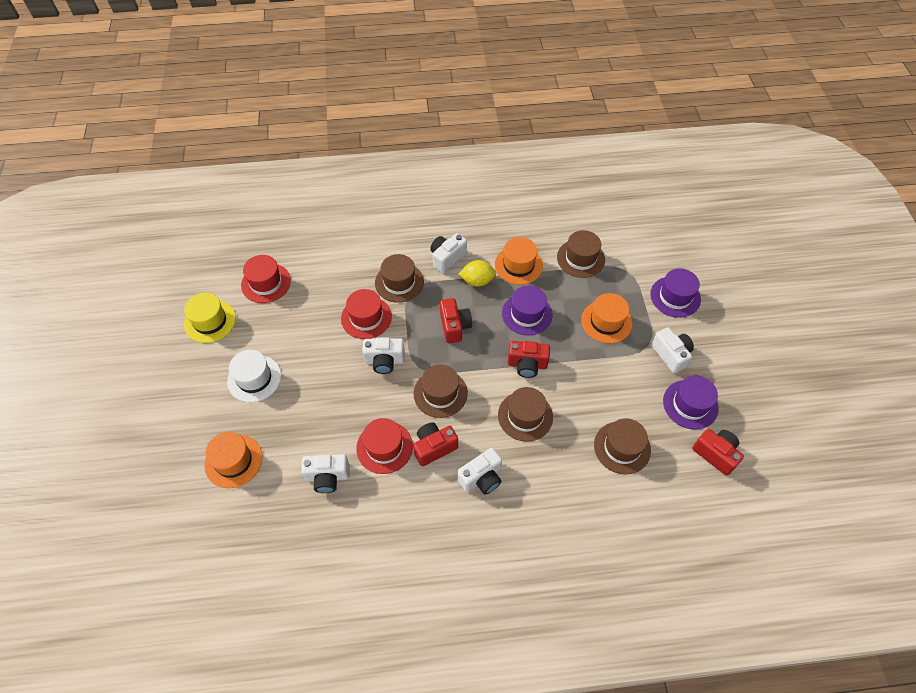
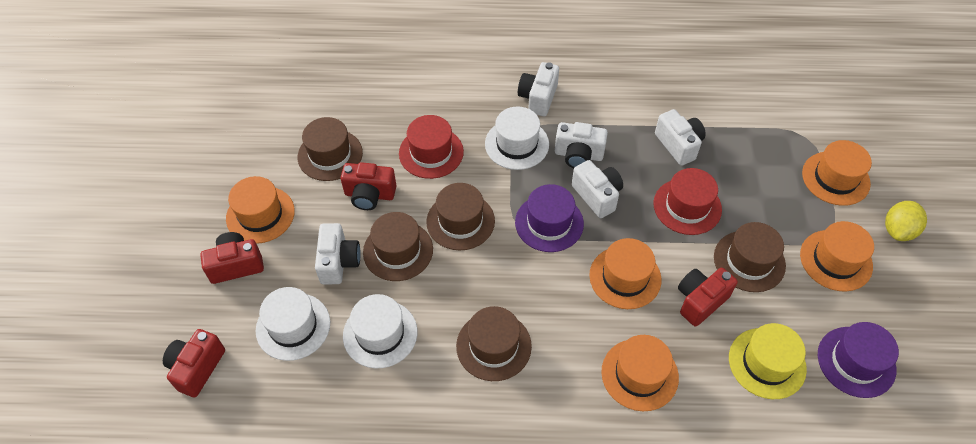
orange hat: [204,432,262,488] [495,237,543,285] [581,293,632,343] = 3 -> [226,176,295,244] [589,238,661,309] [601,335,679,411] [800,221,874,291] [802,140,872,206] = 5
purple hat: [502,285,552,335] [650,268,701,318] [663,376,719,430] = 3 -> [515,184,584,252] [818,322,899,398] = 2
red hat: [241,255,291,303] [341,289,392,339] [356,418,413,474] = 3 -> [399,115,464,179] [653,168,722,235] = 2
white hat: [227,350,281,402] = 1 -> [256,287,330,361] [343,294,417,368] [485,106,549,170] = 3

